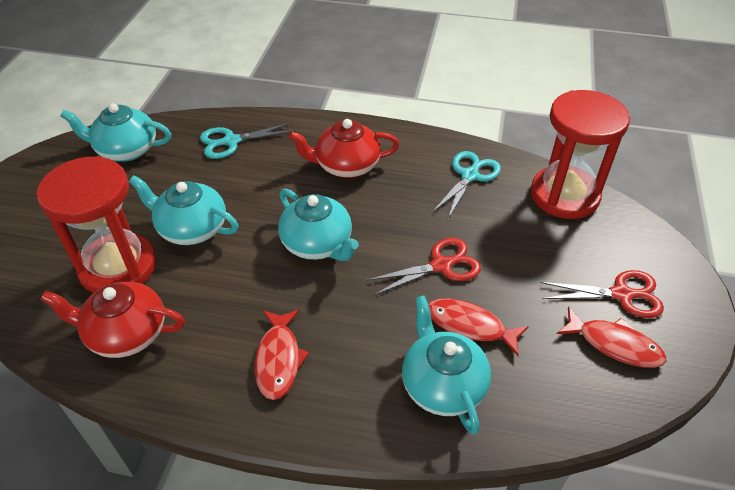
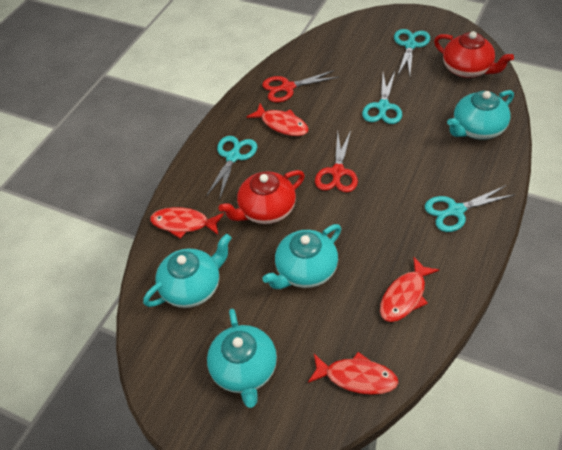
red fish: [255,310,309,400] [428,299,529,356] [557,306,666,368] = 3 -> [150,207,224,239] [247,103,309,136] [308,352,399,395] [380,257,439,322] = 4
red hourglass: [37,156,156,293] [531,90,630,219] = 2 -> none = 0
turquoise scissors: [200,122,296,159] [432,151,501,219] = 2 -> [206,136,257,200] [362,72,402,124] [394,29,430,75] [425,185,514,232] = 4

